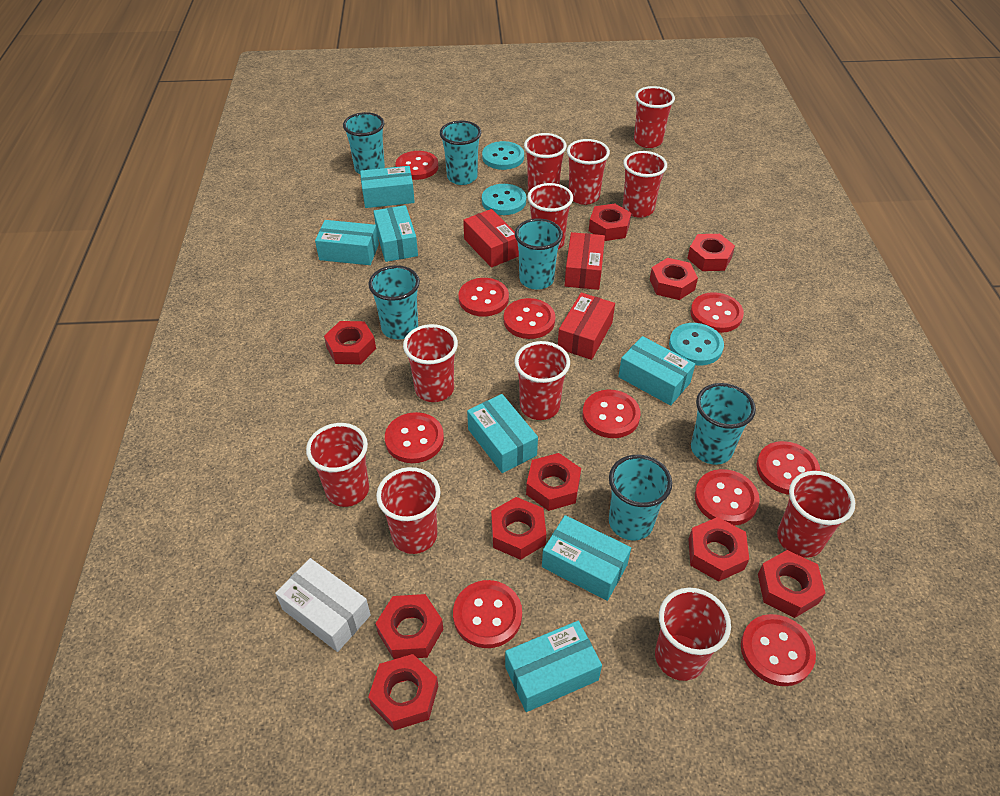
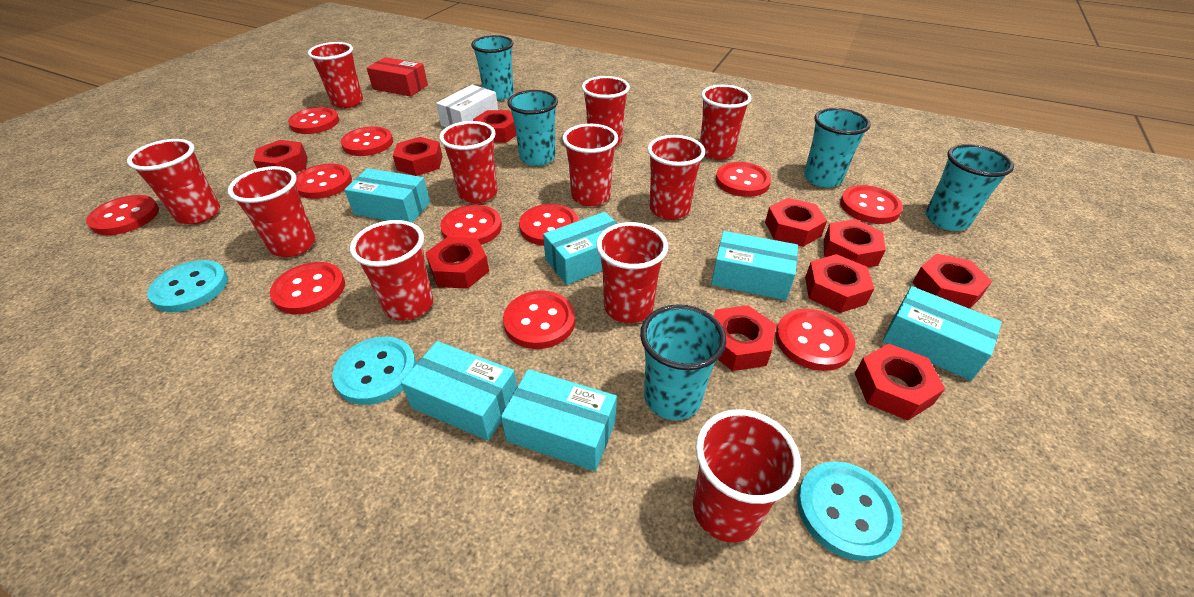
red box: [463,209,519,268] [558,293,615,360] [565,232,605,290] = 3 -> [367,57,428,96] = 1
red button: [385,412,444,463] [396,151,438,180] [453,580,522,648] [458,278,509,317] [504,298,555,339] [582,390,641,438] [690,292,744,333] [695,469,760,526] [741,614,816,686] [756,441,821,495] = 10 -> [86,195,159,235] [270,262,345,314] [288,107,339,134] [296,164,352,199] [341,126,393,156] [440,205,502,245] [503,291,575,349] [519,204,579,246] [716,162,771,197] [776,309,855,371] [840,185,903,224] = 11
turquoise box: [315,220,379,265] [360,166,415,208] [373,205,418,262] [467,394,538,473] [505,621,602,712] [542,515,631,601] [618,336,695,406] = 7 -> [344,168,430,223] [401,341,517,441] [501,369,617,471] [543,212,618,285] [711,231,798,300] [882,286,1002,381] = 6
turquoise cup: [343,112,385,174] [368,265,420,339] [440,121,481,185] [515,218,563,290] [609,455,672,540] [691,383,756,465] = 6 -> [471,35,514,100] [508,90,558,166] [640,304,726,420] [804,108,871,188] [926,144,1014,231] = 5

